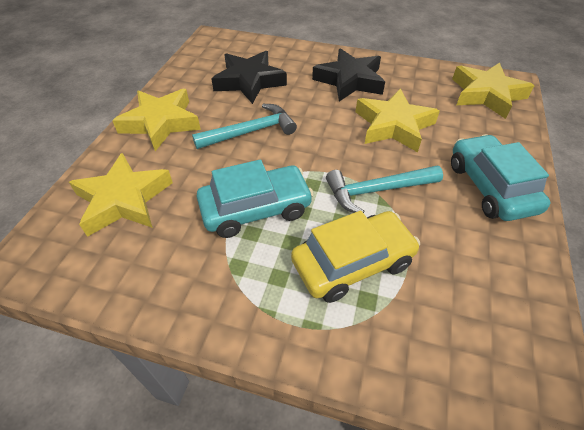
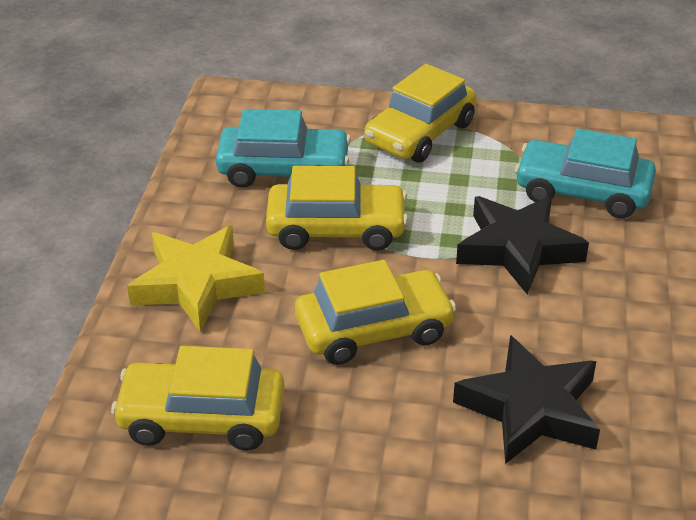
turquoise hammer: [192,104,297,149] [326,166,443,213] = 2 -> none = 0
yellow car: [291,211,420,303] = 1 -> [111,346,284,451] [266,166,408,250] [295,260,456,365] [364,64,476,163] = 4
yellow star: [69,153,173,237] [112,89,201,151] [356,88,440,152] [452,62,534,119] = 4 -> [127,226,265,333] = 1

